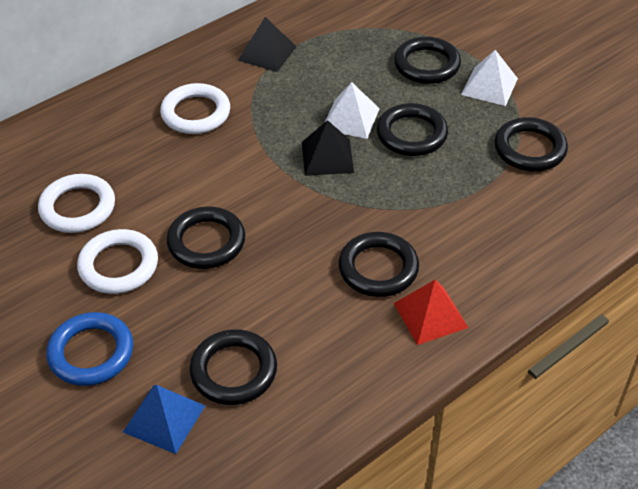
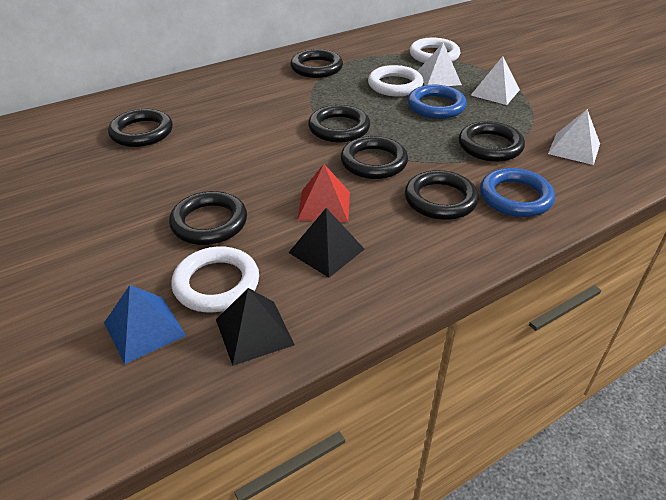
black ring: [167,207,245,269] [189,329,277,405] [338,232,419,297] [376,103,448,156] [394,37,461,84] [494,117,568,171] = 6 -> [108,109,173,147] [169,191,247,245] [291,49,343,78] [308,105,370,142] [341,136,408,179] [405,170,479,220] [459,121,525,162] = 7
blue ring: [46,312,133,386] = 1 -> [408,85,467,119] [480,168,555,217] = 2
white pyramid: [325,82,380,139] [461,50,518,106] = 2 -> [418,42,462,86] [471,56,520,105] [548,109,600,165] = 3

